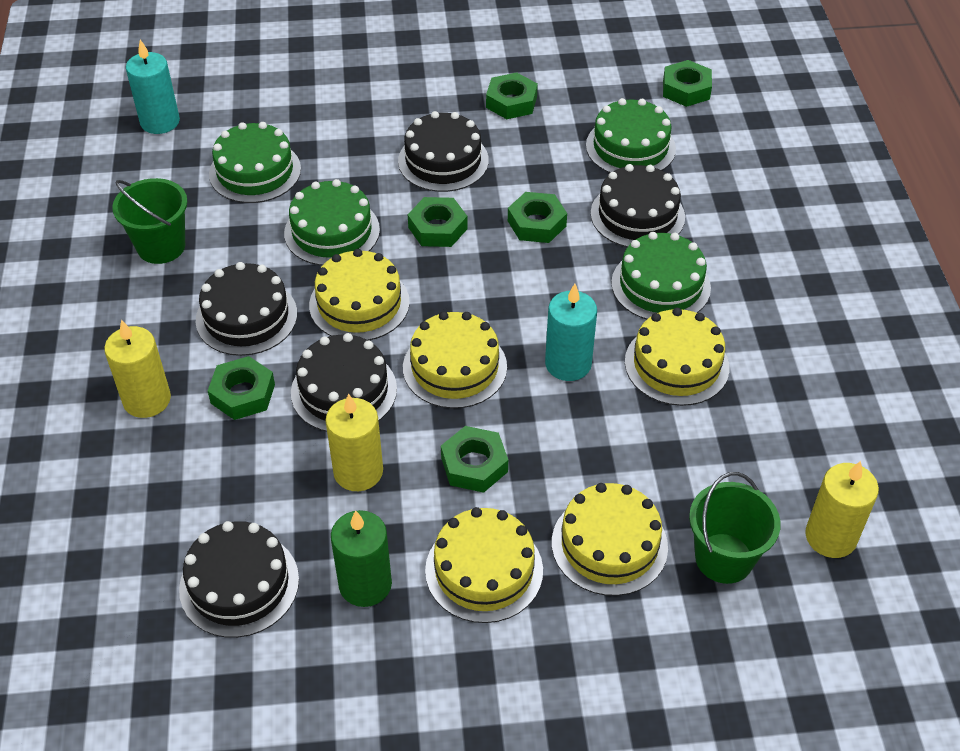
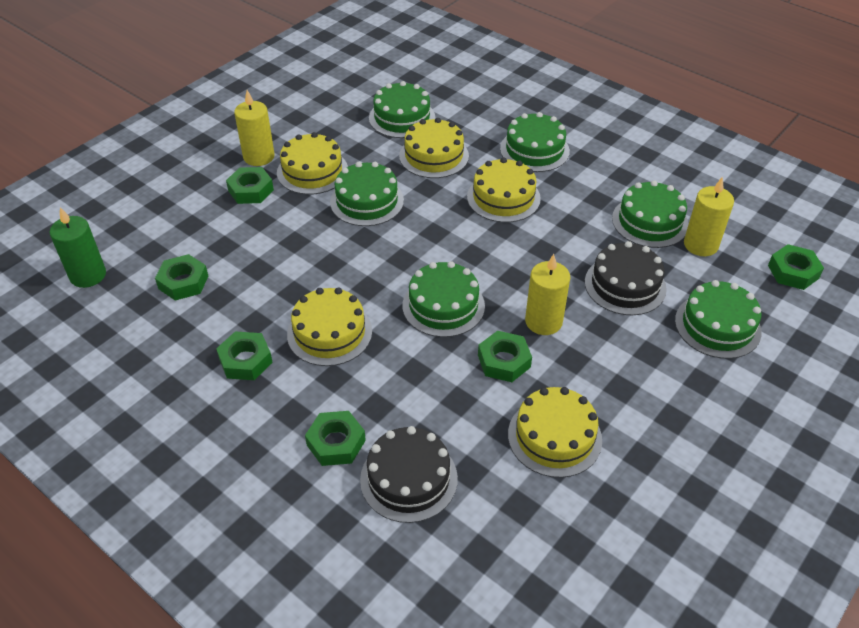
black cake: [179,521,299,638] [196,262,297,356] [291,333,397,432] [398,111,489,192] [591,164,685,247] = 5 -> [360,426,458,523] [585,241,667,315] = 2
green bucket: [112,178,187,264] [689,472,781,584] = 2 -> none = 0
green cake: [209,122,301,203] [284,179,380,266] [586,98,676,173] [611,232,711,320] = 4 -> [330,162,404,226] [369,81,435,138] [402,261,485,337] [500,112,570,172] [612,180,689,248] [675,280,762,359] = 6
turquoise candle: [126,40,180,134] [545,284,597,381] = 2 -> none = 0

